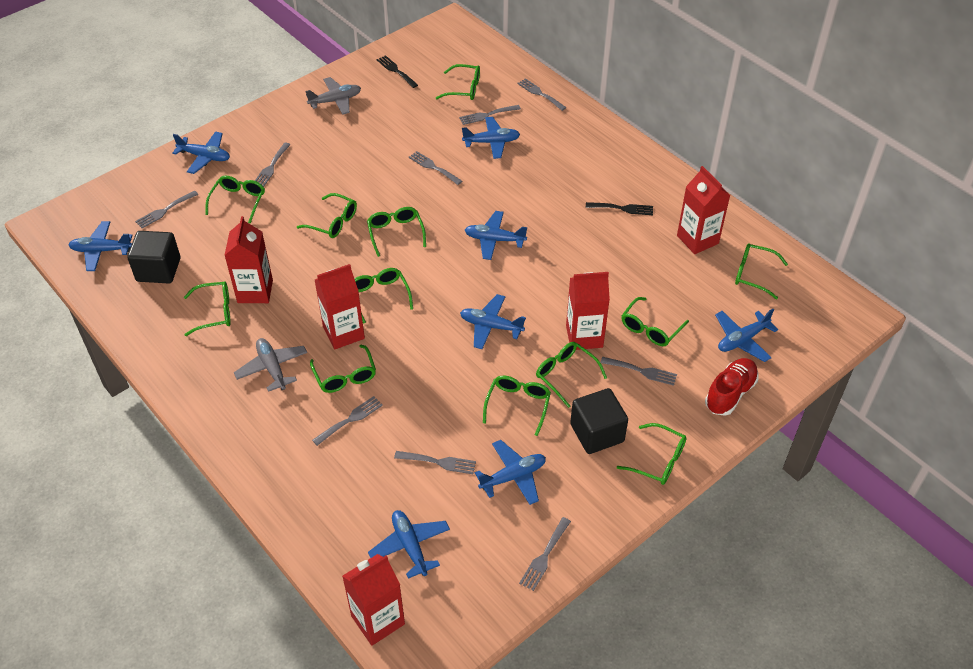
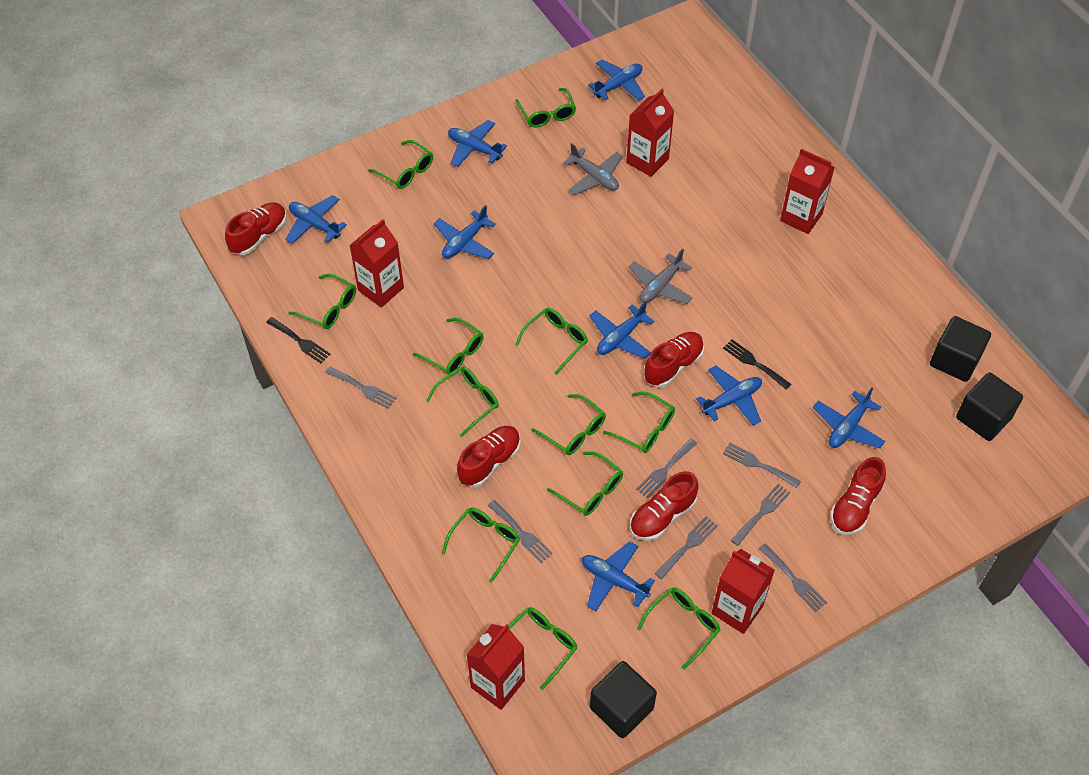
black cube: [127,231,181,283] [570,388,628,454] = 2 -> [590,661,657,738] [930,316,991,382] [956,372,1023,441] = 3
grey fork: [135,190,198,228] [255,143,291,187] [312,396,383,446] [394,451,476,474] [409,151,462,185] [459,105,521,125] [517,78,567,111] [519,517,571,591] [601,357,677,386] = 9 -> [325,366,397,409] [487,500,553,563] [636,438,697,498] [655,516,718,579] [723,443,801,488] [731,484,790,546] [759,544,827,612] = 7
red shoe: [705,358,759,416] = 1 -> [225,203,287,255] [457,426,521,487] [630,471,699,541] [644,332,704,387] [830,457,886,535] = 5

